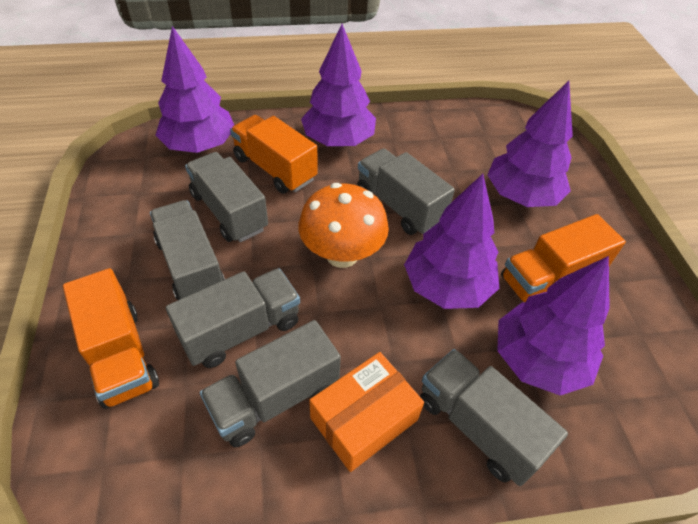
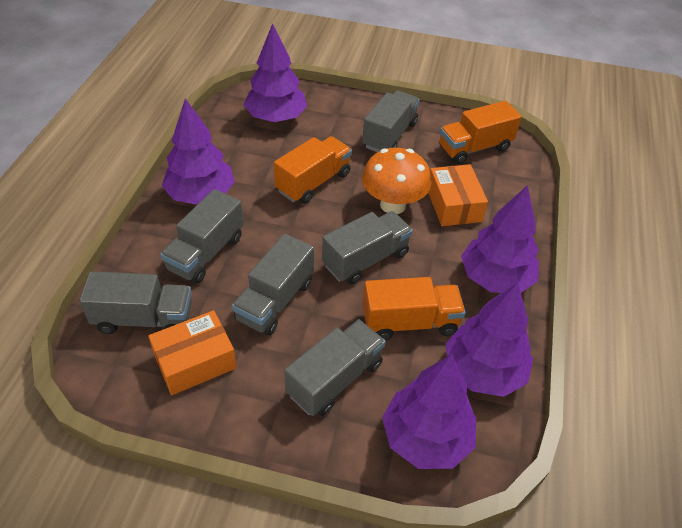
orange box: [309,352,424,472] = 1 -> [148,310,237,395] [428,164,488,226] = 2

